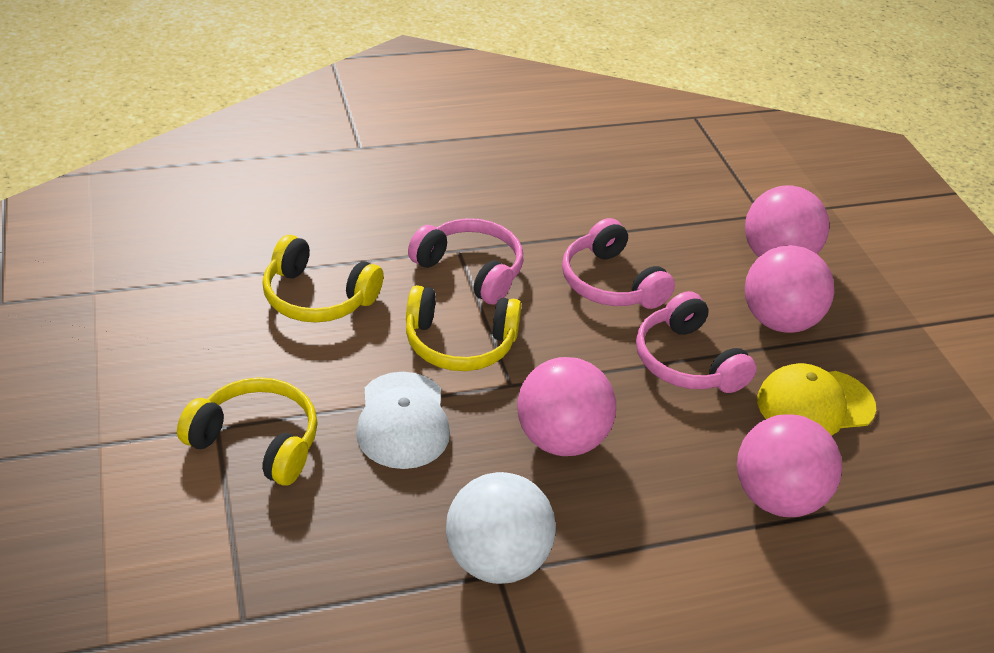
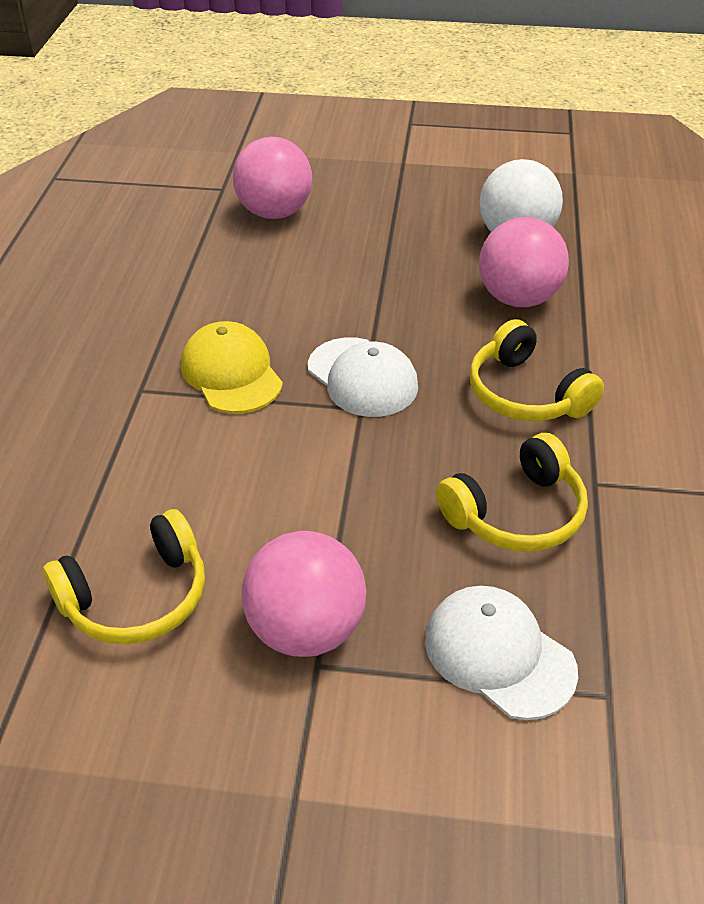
pink ball: [517,357,616,456] [737,414,842,517] [745,185,829,257] [745,245,834,333] = 4 -> [233,137,312,219] [242,531,367,657] [479,217,569,307] = 3
pink headphones: [408,218,523,305] [562,218,675,309] [636,291,757,393] = 3 -> none = 0
white cap: [356,372,450,469] = 1 -> [308,337,418,417] [425,586,578,720] = 2

